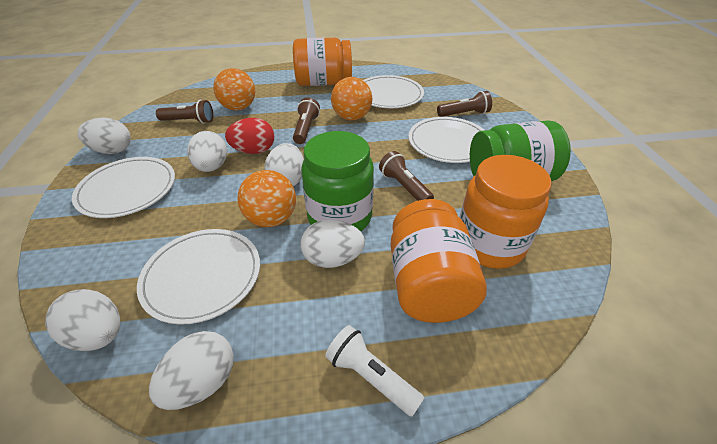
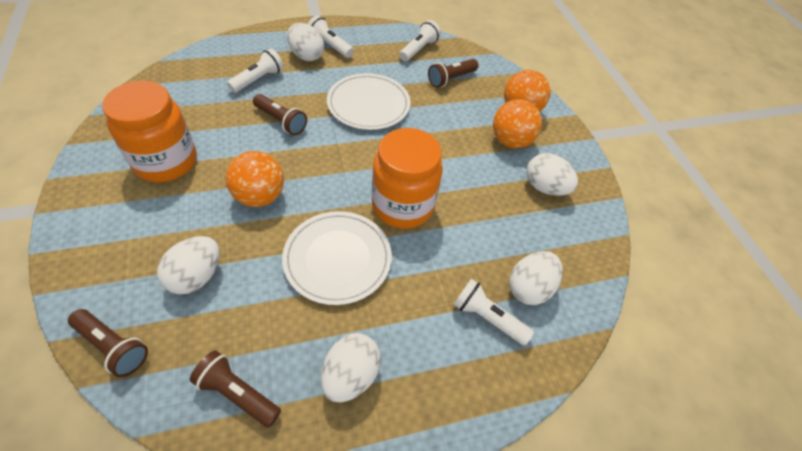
green jar: [301,131,374,231] [470,120,571,181] = 2 -> none = 0
orange jar: [293,38,352,86] [390,199,487,323] [459,155,552,269] = 3 -> [102,81,197,182] [372,128,443,229] = 2
red egg: [225,118,274,154] = 1 -> none = 0
white egg: [45,289,120,351] [77,117,131,154] [149,331,234,410] [187,131,227,172] [264,143,304,186] [301,219,365,268] = 6 -> [157,236,220,294] [287,23,324,61] [321,333,381,402] [509,251,563,305] [526,153,578,196] = 5
white flashlight: [325,325,424,417] = 1 -> [227,48,284,93] [308,16,354,58] [399,20,441,61] [453,279,534,345] = 4
white plate: [72,157,175,218] [137,229,260,325] [363,75,424,108] [408,117,484,163] = 4 -> [282,211,392,305] [327,73,410,130] = 2

